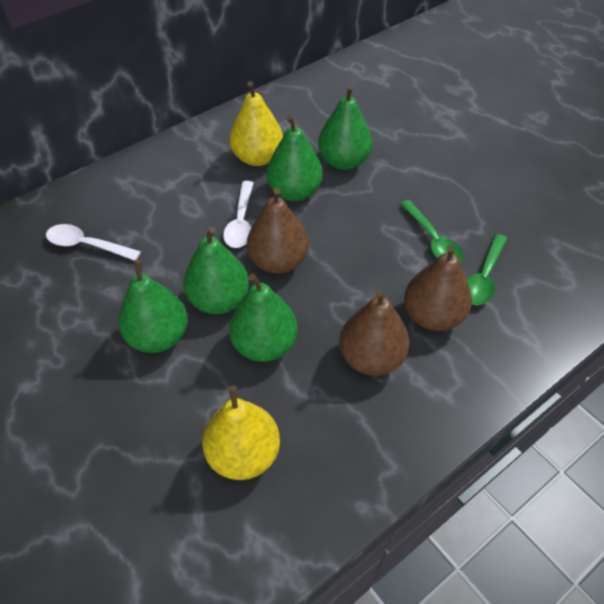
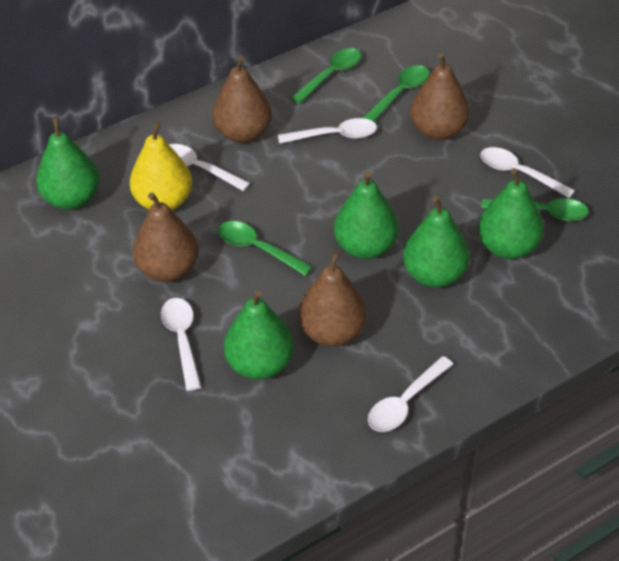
brown pear: [247,188,309,274] [339,289,410,376] [404,245,472,331] = 3 -> [132,192,199,282] [212,56,272,143] [298,251,367,347] [410,53,470,140] = 4
green spoon: [400,200,463,263] [467,234,507,305] = 2 -> [218,221,313,276] [291,48,361,103] [363,65,429,122] [481,198,589,221] = 4
white spoon: [46,224,141,261] [223,181,254,248] = 2 -> [161,298,201,391] [169,144,250,191] [278,118,377,144] [368,356,453,432] [480,147,575,198] = 5
yellow pear: [202,385,280,480] [230,81,283,166] = 2 -> [130,121,192,210] = 1

